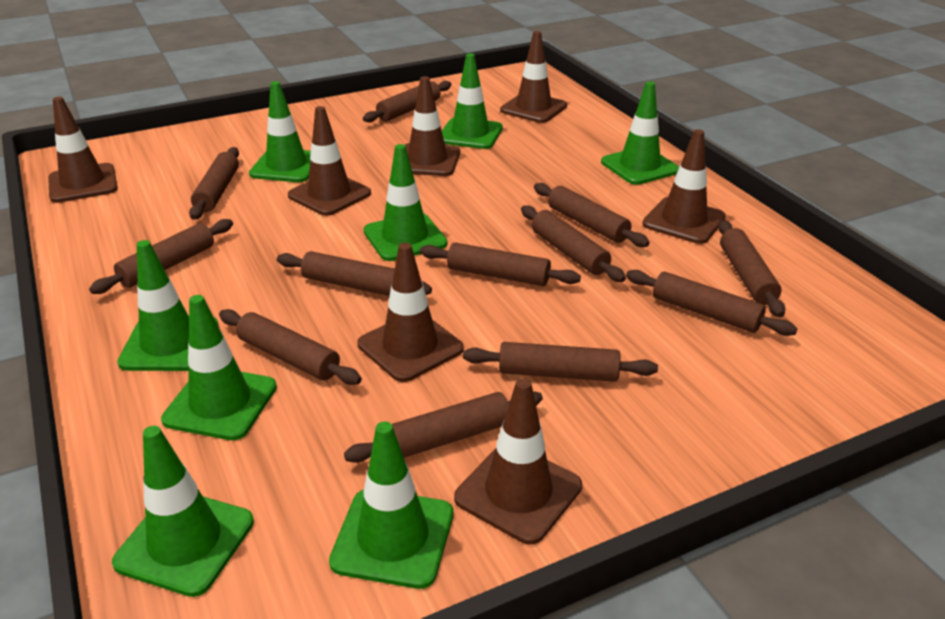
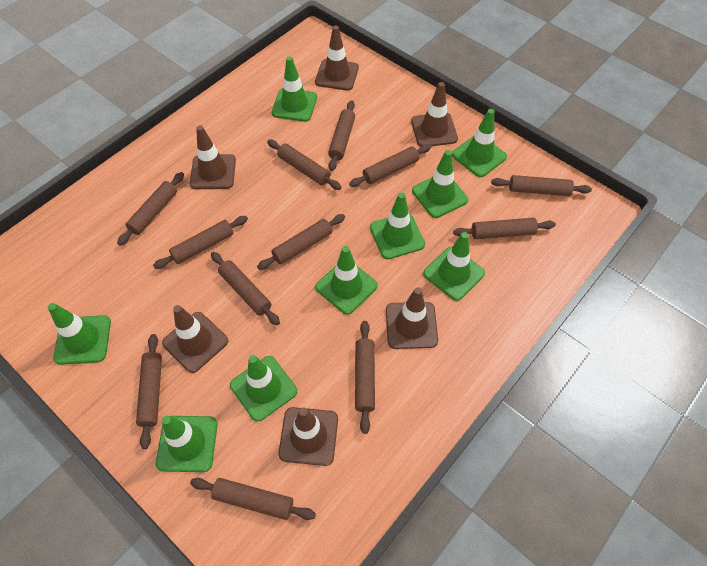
brown traffic cone: [48,97,118,203] [288,106,371,216] [357,243,464,382] [405,76,460,176] [454,378,582,545] [500,31,567,123] [642,129,726,244] = 7 -> [162,305,228,373] [190,125,236,189] [278,407,338,466] [315,26,359,91] [386,287,438,349] [411,82,458,147] = 6
green traffic cone: [112,426,254,597] [117,240,218,371] [161,295,277,440] [249,81,311,182] [329,421,453,589] [363,144,448,261] [442,53,503,149] [601,81,679,185] = 8 -> [48,303,111,365] [156,416,218,472] [230,355,297,422] [271,56,317,122] [315,246,378,315] [370,192,425,259] [412,150,468,218] [423,232,485,301] [452,109,507,177] = 9

